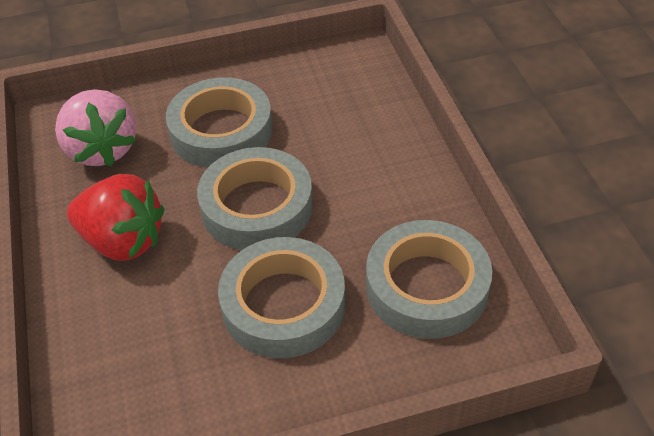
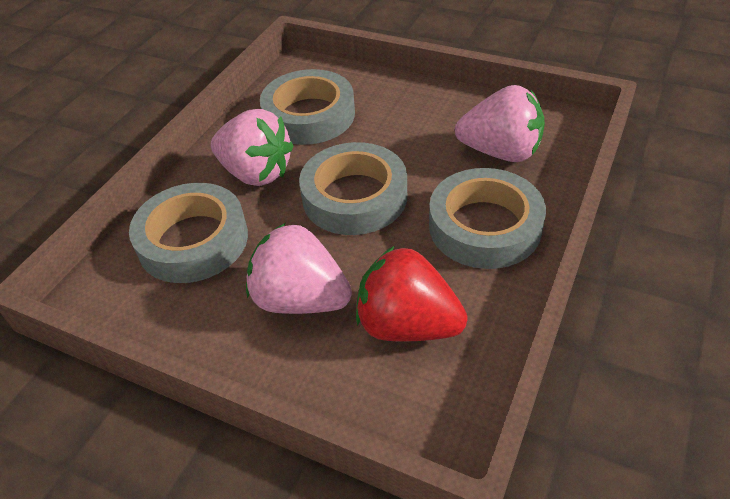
pink strawberry: [55,89,137,166] = 1 -> [211,109,294,186] [246,223,352,314] [455,85,545,162] = 3

